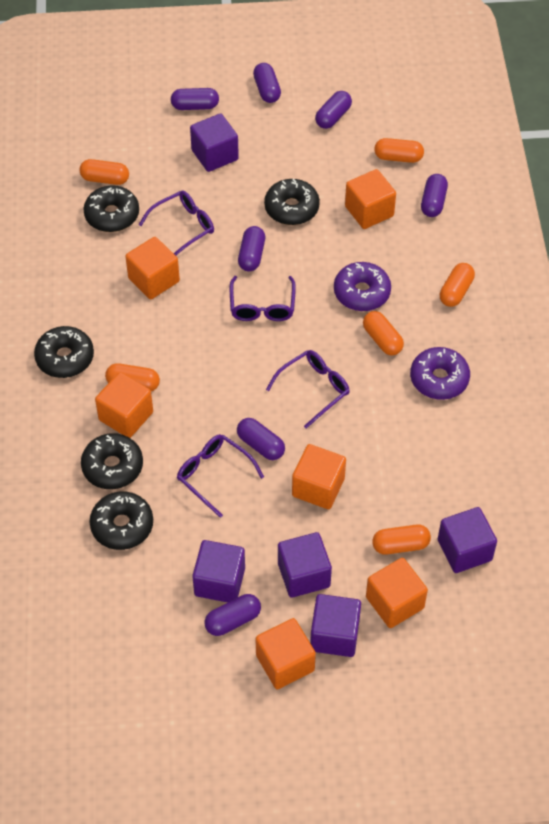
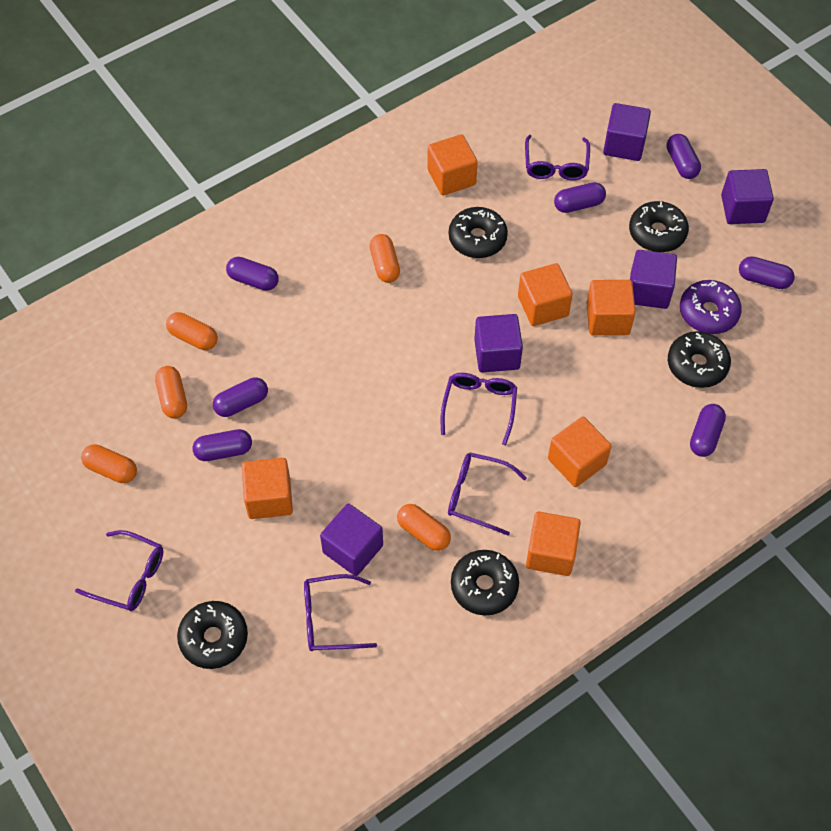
orange capsule: [79,159,129,185] [105,363,160,391] [363,311,404,355] [372,524,431,555] [374,138,424,163] [440,263,475,307] = 6 -> [81,444,137,483] [155,366,187,419] [166,312,218,350] [369,234,400,283] [397,504,451,551] = 5
purple donut: [334,262,391,311] [410,347,470,400] = 2 -> [680,280,742,334] = 1
purple glasses: [139,191,214,256] [177,434,264,518] [230,276,296,321] [266,350,350,429] = 4 -> [75,530,164,611] [304,574,377,651] [441,373,517,445] [448,453,527,536] [525,135,590,181] = 5

